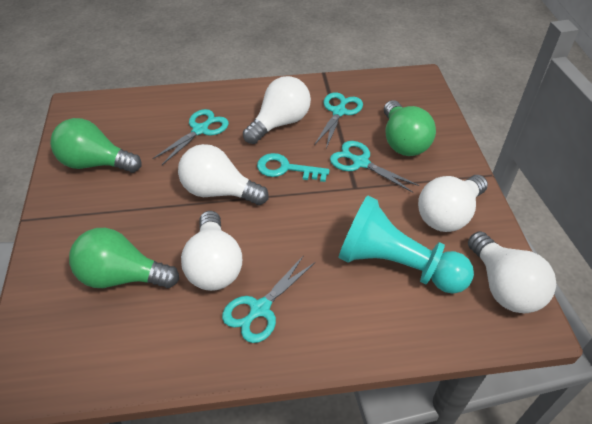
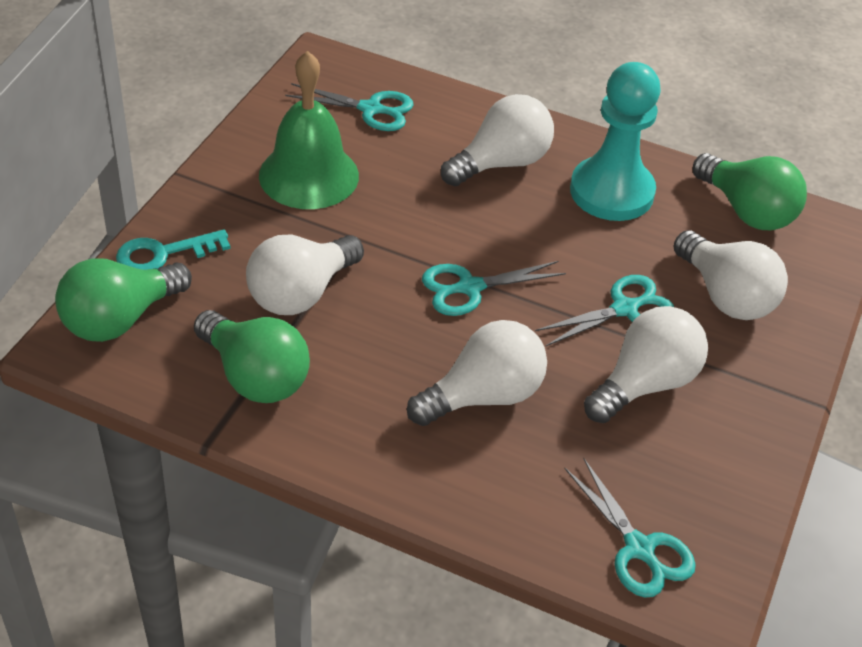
green bell: none = 0 -> [259,51,359,209] = 1

